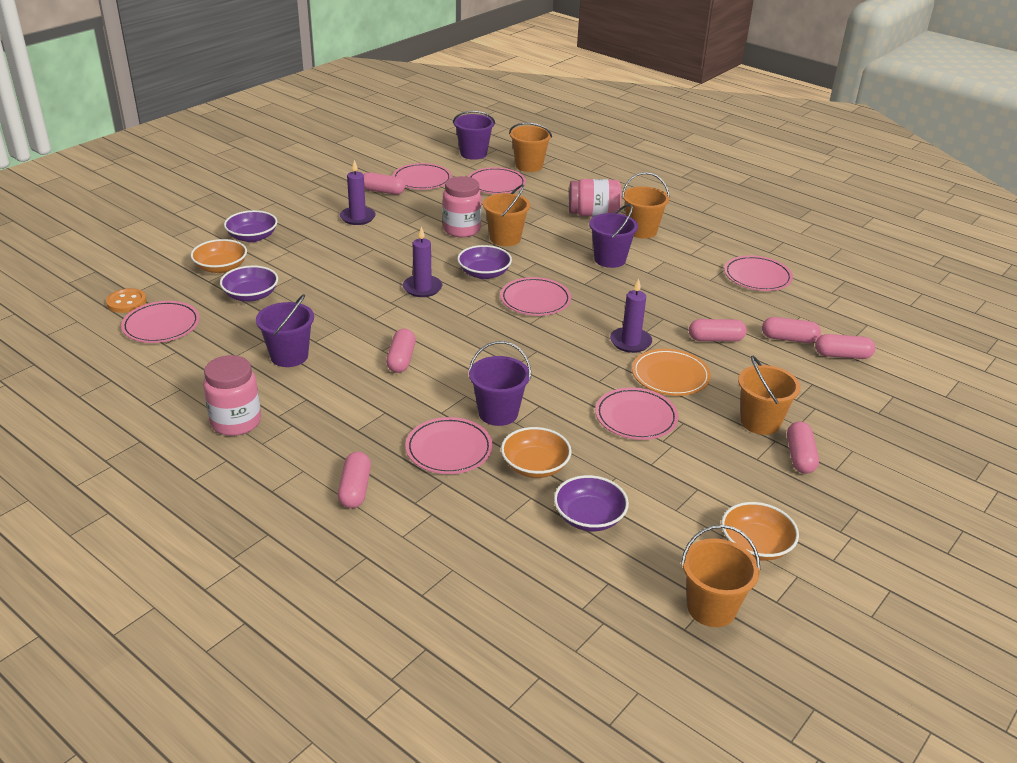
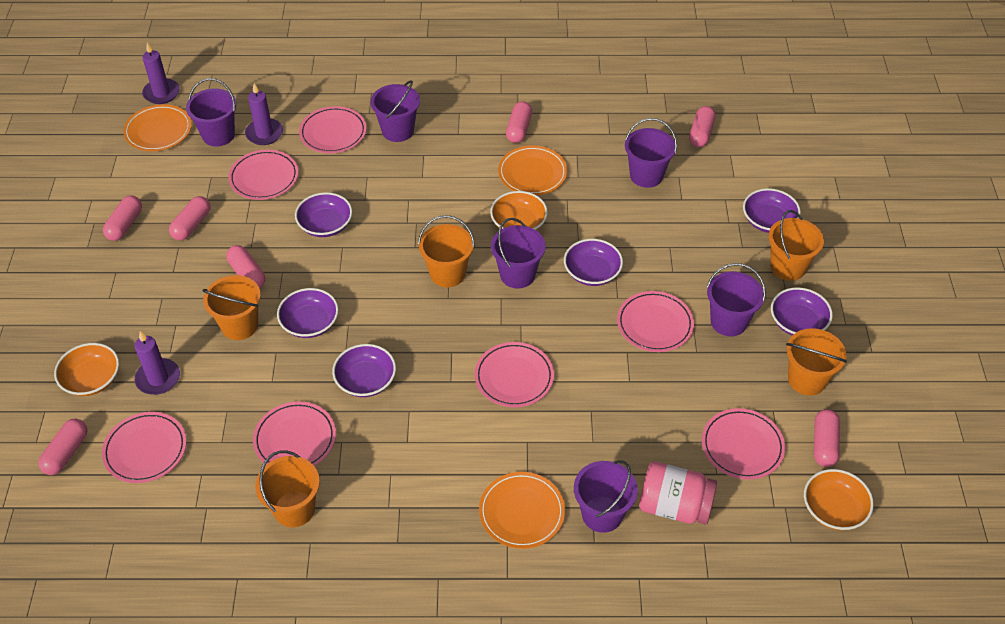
orange button: [106,288,147,313] = 1 -> none = 0
orange plate: [632,349,711,396] = 1 -> [123,104,192,151] [479,472,565,549] [498,146,567,195] = 3
pink jar: [203,355,261,436] [443,176,482,237] [569,179,621,217] = 3 -> [639,462,717,525] = 1
purple bowl: [220,265,278,302] [224,210,277,242] [457,245,512,279] [554,475,629,531] = 4 -> [277,288,339,338] [295,192,352,237] [332,344,396,397] [564,239,623,286] [743,188,801,233] [771,287,833,335] = 6
purple bucket: [256,294,314,367] [453,111,495,160] [469,341,531,426] [589,204,638,268] = 4 -> [186,78,236,147] [371,80,420,142] [491,218,546,288] [574,460,638,533] [625,118,677,188] [707,263,766,336] = 6

